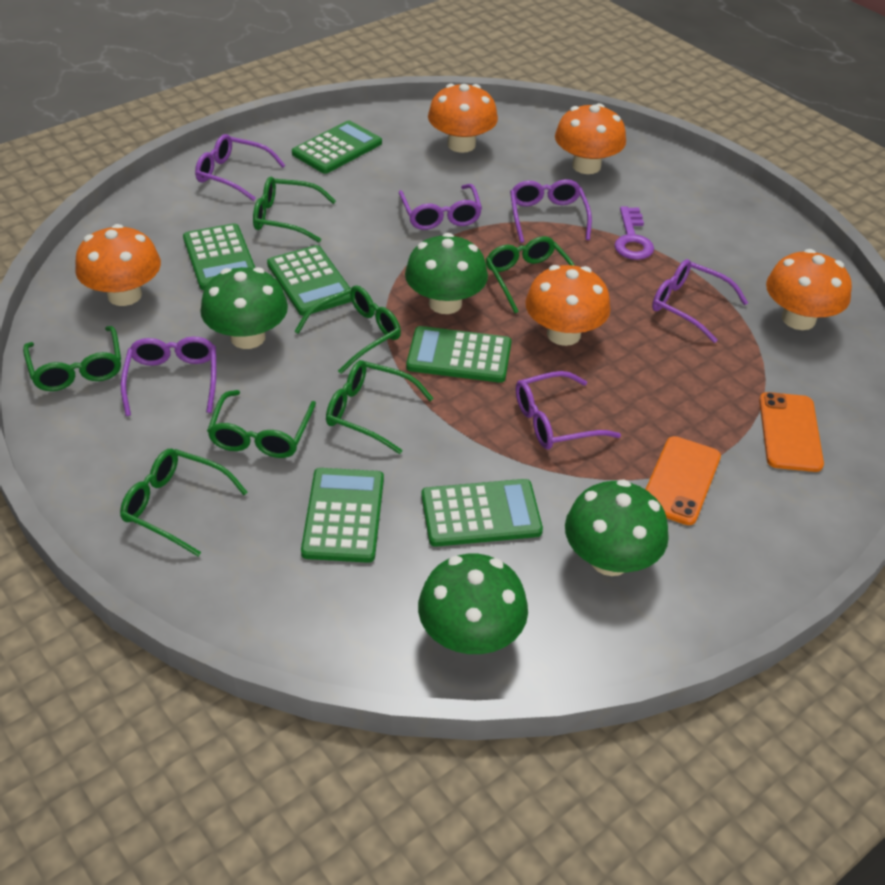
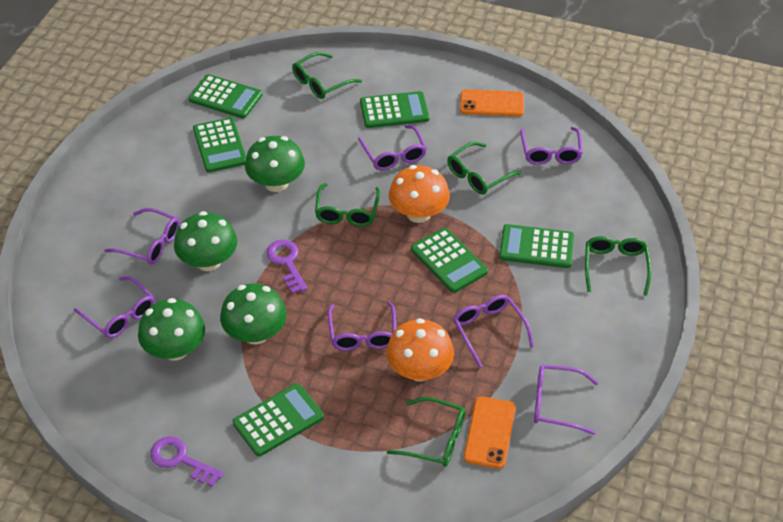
green glasses: [23,326,121,391] [120,449,247,557] [207,390,316,458] [253,177,336,242] [294,285,401,374] [326,360,434,454] [486,236,575,313] = 7 -> [292,52,362,99] [315,183,380,226] [387,397,465,467] [447,142,522,194] [585,236,651,295] = 5
orange mushroom: [75,224,161,306] [428,84,498,153] [525,265,611,346] [555,103,626,174] [766,249,852,330] = 5 -> [386,318,454,382] [389,165,450,223] = 2
purple glasses: [121,337,216,416] [195,134,285,201] [399,184,482,230] [510,179,592,243] [516,371,621,449] [652,259,748,343] = 6 -> [74,276,155,338] [104,208,180,265] [328,301,396,351] [358,125,427,170] [453,295,534,368] [520,127,583,165] [534,365,599,435] = 7
purple key: [614,207,654,260] = 1 -> [150,436,224,487] [266,240,308,294] = 2

